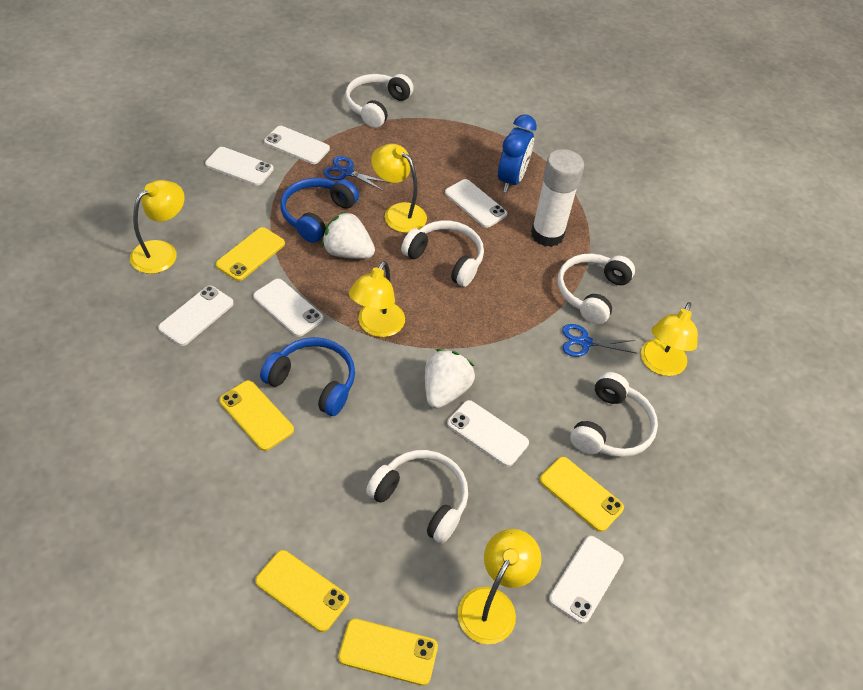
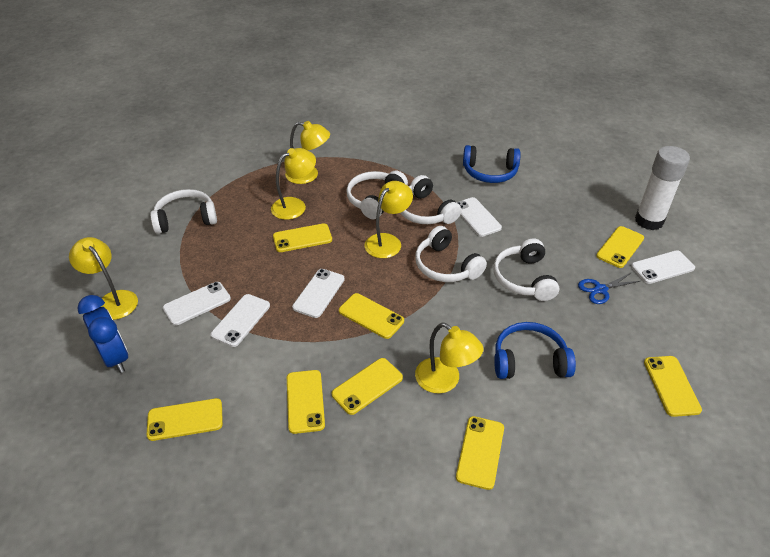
blue scissors: [323,156,390,191] [562,324,637,357] = 2 -> [578,272,640,304] = 1
white phone: [158,286,234,346] [205,147,274,186] [253,279,324,337] [264,126,330,164] [445,179,507,228] [447,400,529,467] [549,536,624,624] = 7 -> [163,282,231,326] [211,294,270,347] [292,269,345,318] [456,197,502,237] [631,250,695,284] = 5
white strawberry: [322,211,375,259] [425,349,475,409] = 2 -> none = 0
yellow phone: [216,227,285,281] [219,380,294,451] [255,550,349,632] [338,619,438,686] [540,457,624,532] = 5 -> [147,398,223,441] [273,223,332,252] [287,370,325,434] [331,358,403,415] [339,293,404,339] [456,416,504,490] [596,226,644,268] [644,356,702,417] = 8

